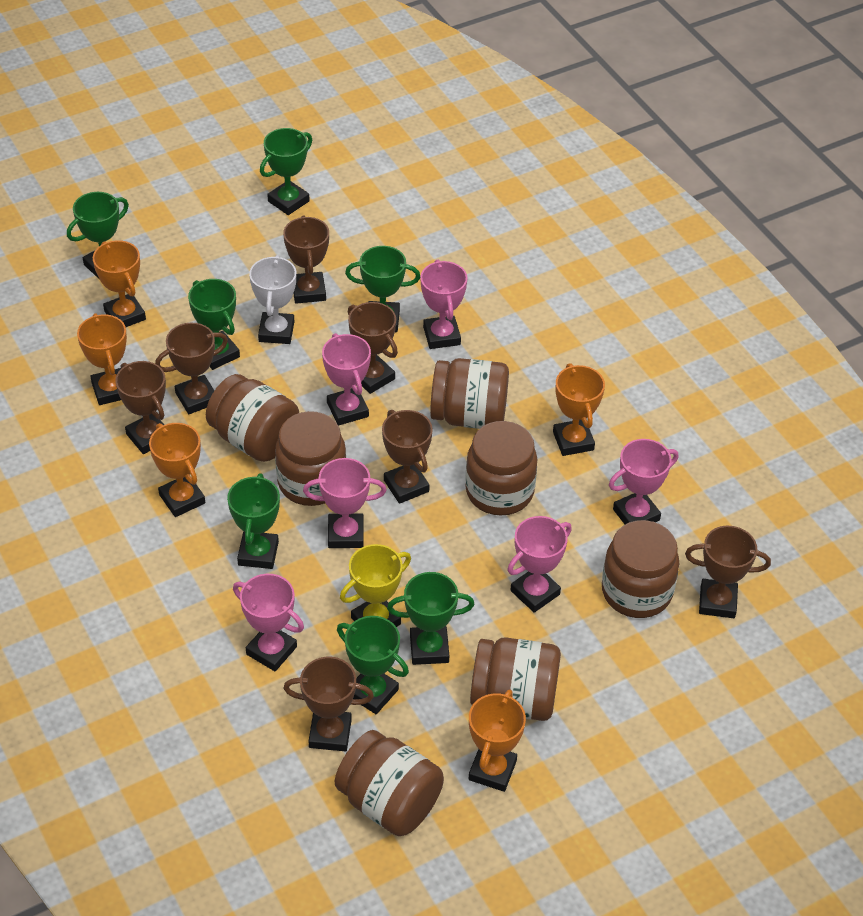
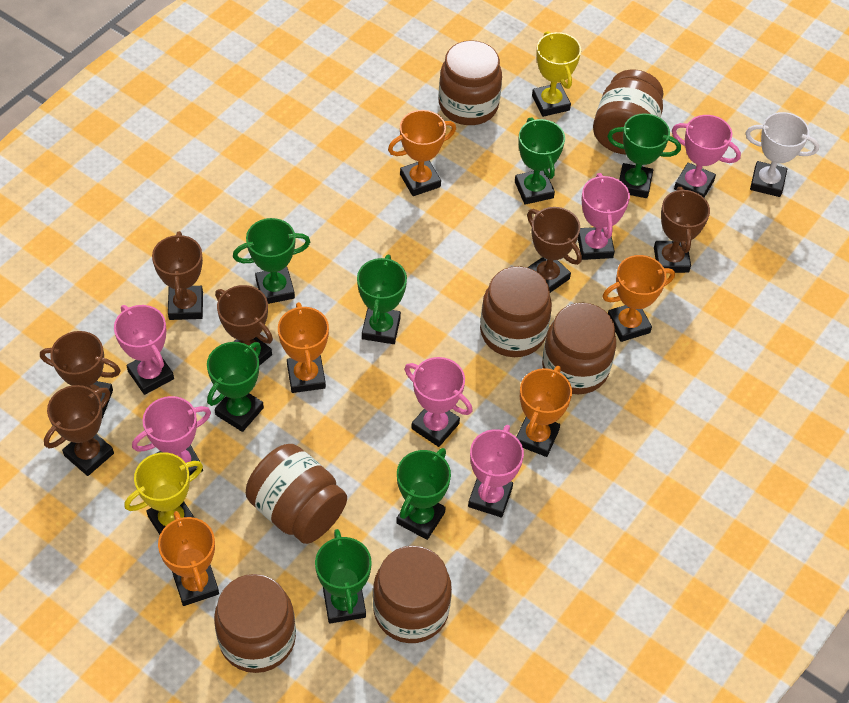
brown trophy: [115,361,166,454] [155,323,228,414] [283,215,329,304] [283,657,374,752] [348,302,398,394] [382,410,433,504] [685,526,771,618] = 7 -> [40,331,121,418] [44,385,114,476] [152,231,203,320] [215,285,273,366] [527,207,582,293] [654,187,710,273] = 6
yellow trophy: [340,544,411,627] = 1 -> [124,452,203,535] [532,31,581,117] = 2

